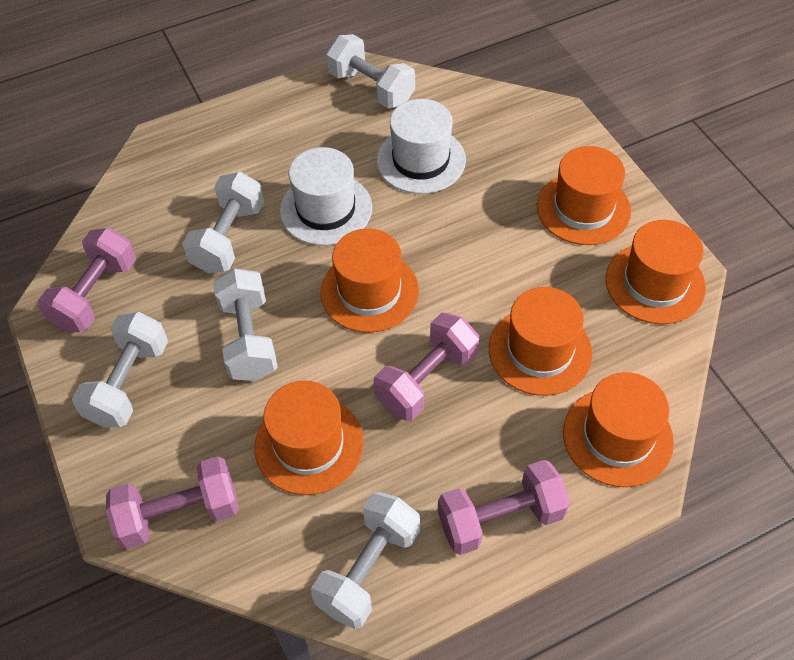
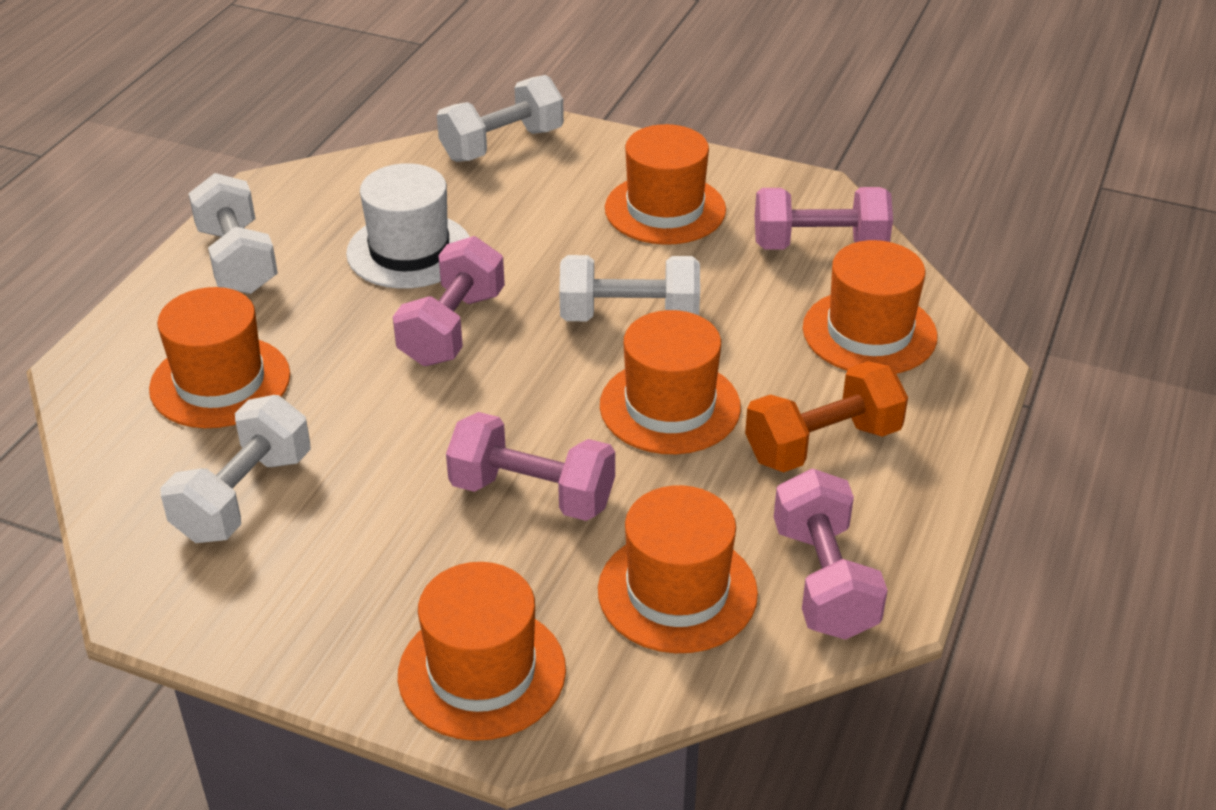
orange dumbbell: none = 0 -> [745,361,908,473] = 1
white dumbbell: [72,312,168,427] [182,172,264,273] [213,268,278,381] [311,492,420,629] [326,34,415,109] = 5 -> [160,395,311,543] [188,173,278,294] [437,75,564,162] [559,255,700,321] = 4
white hat: [280,147,372,246] [377,99,466,194] = 2 -> [346,163,470,289] = 1

